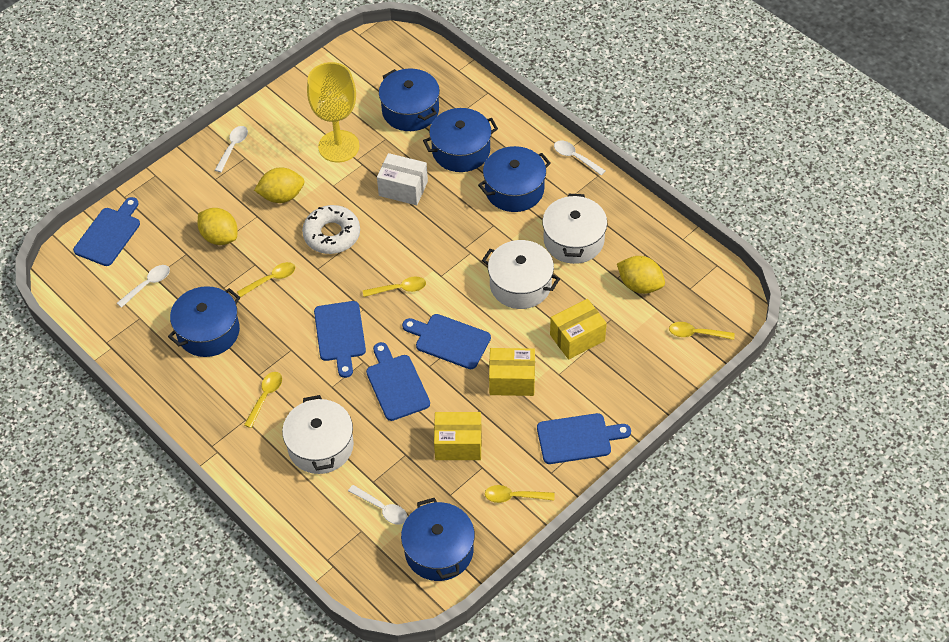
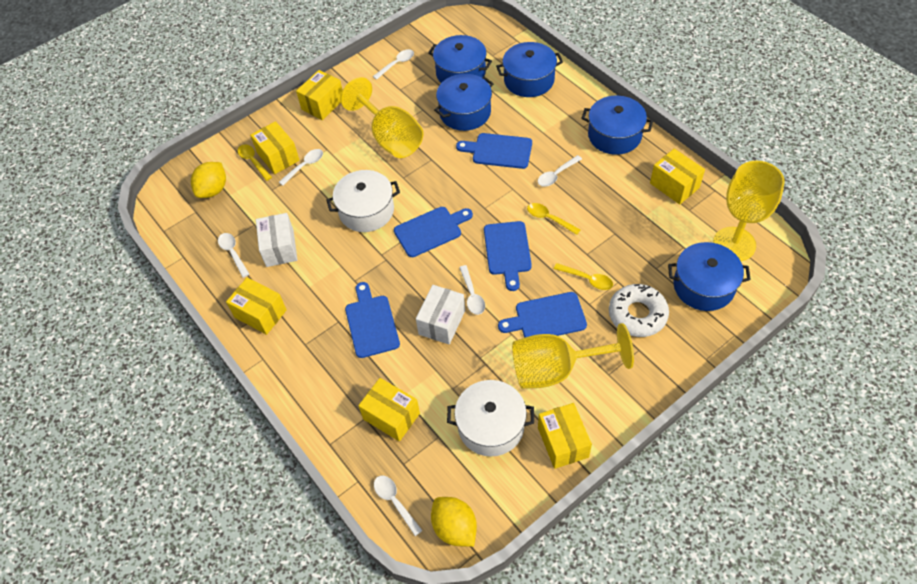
white box: [377,153,428,205] = 1 -> [256,213,298,267] [416,285,465,345] = 2
white pot: [282,395,354,474] [482,240,560,309] [542,194,607,264] = 3 -> [326,170,400,232] [447,380,534,457] = 2
white spoon: [117,265,170,308] [215,126,248,172] [348,485,407,525] [554,141,605,176] = 4 -> [218,233,249,278] [279,149,323,186] [373,49,414,80] [374,475,423,536] [459,265,485,315] [538,155,582,187] = 6
yellow box: [434,412,482,460] [489,348,535,396] [550,299,607,359] = 3 -> [226,277,287,335] [250,121,300,174] [296,70,343,120] [358,378,420,442] [538,403,592,469] [650,149,705,204] = 6
yellow goblet: [307,62,360,162] = 1 -> [341,77,424,158] [512,323,634,389] [713,161,785,261] = 3
yellow lemon: [197,208,238,245] [254,167,305,203] [617,256,665,294] = 3 -> [191,162,226,198] [431,497,477,547] = 2
yellow spoon: [237,262,295,297] [244,372,282,428] [363,277,426,297] [485,485,555,503] [669,322,735,340] = 5 -> [238,144,272,181] [527,203,580,235] [554,263,613,290] = 3

